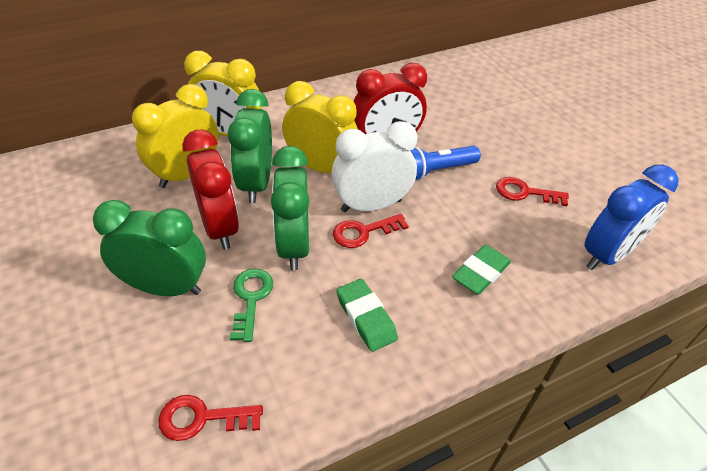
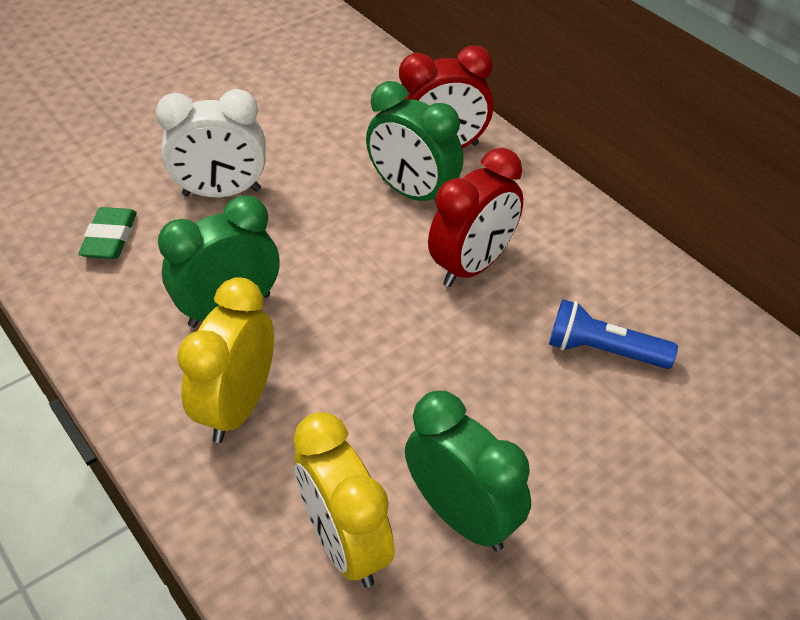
blue clock: [585,165,679,270] = 1 -> none = 0
green eraser: [336,279,398,352] [452,245,511,295] = 2 -> [78,207,137,259] = 1
green key: [230,269,273,342] = 1 -> none = 0
red key: [158,395,263,441] [333,214,409,248] [496,177,569,206] = 3 -> none = 0
yellow clock: [132,84,219,188] [184,51,262,136] [282,81,358,173] = 3 -> [177,277,274,443] [293,412,395,588] = 2

